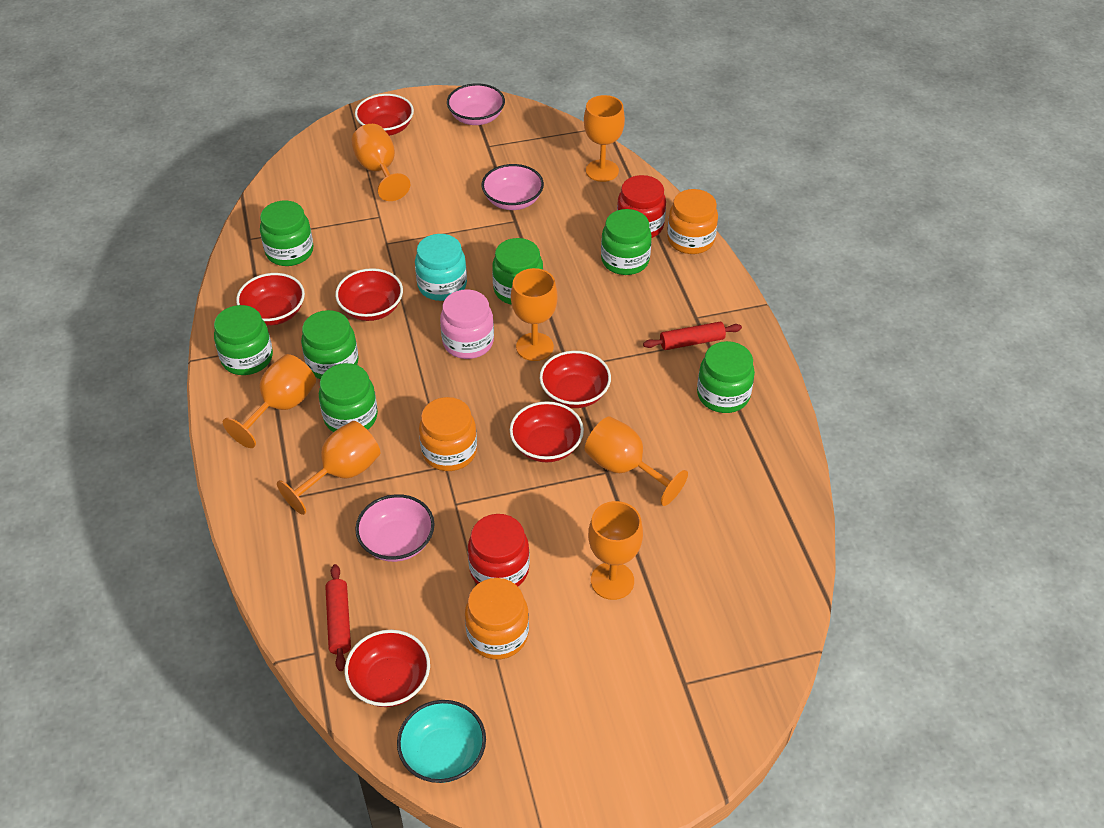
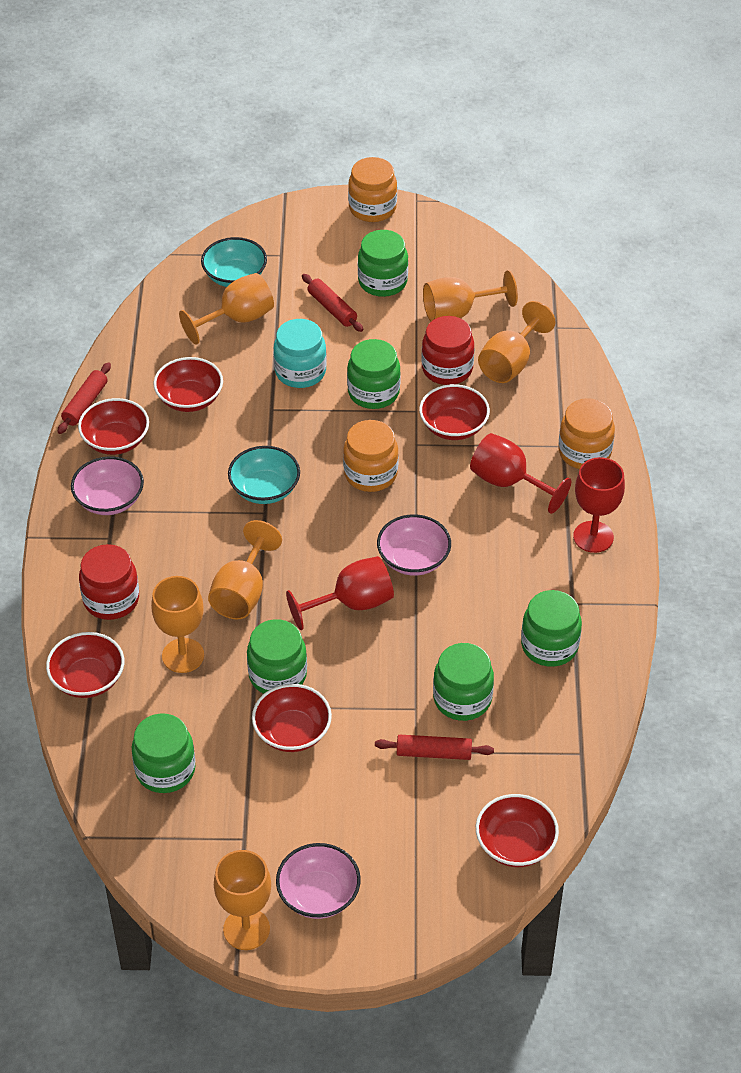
green jar: [214,305,273,375] [260,201,313,266] [301,310,359,379] [319,363,378,432] [492,238,543,305] [601,209,652,275] [697,341,755,413] = 7 -> [132,714,196,793] [247,619,307,694] [347,339,401,409] [358,230,408,297] [433,643,494,721] [521,590,582,667] = 6
orange goblet: [223,354,316,448] [277,421,380,515] [351,124,410,201] [511,268,558,361] [584,95,625,182] [585,416,688,506] [588,501,643,600] = 7 -> [151,576,204,673] [179,273,274,345] [208,520,282,619] [214,850,271,950] [423,270,518,321] [478,301,556,383] = 6
pink jar: [440,289,494,359] = 1 -> none = 0
red goblet: none = 0 -> [286,556,394,630] [470,433,571,514] [573,457,625,553] = 3
red rolling pin: [325,564,351,671] [643,322,742,350] = 2 -> [58,362,111,434] [302,274,363,332] [375,734,494,760] = 3
turquoise bowl: [397,700,486,783] = 1 -> [201,237,267,287] [228,446,300,504] = 2

